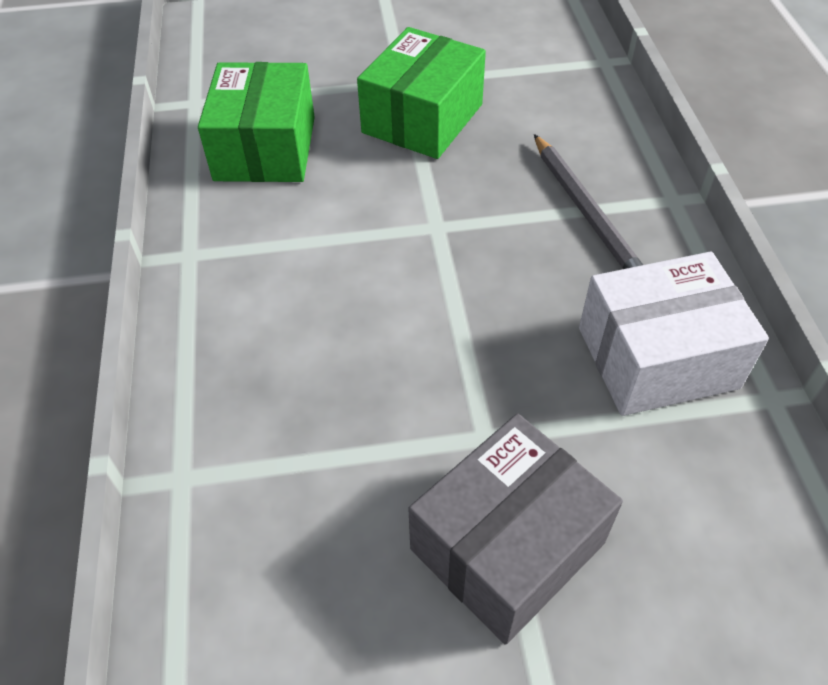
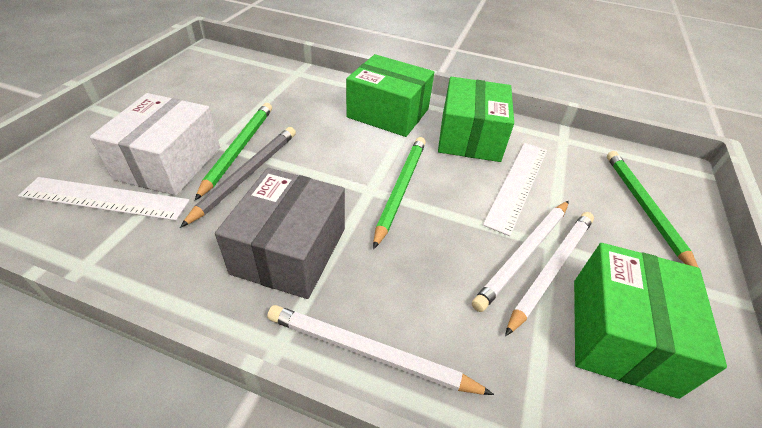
green box: [198,62,315,182] [357,27,486,159] = 2 -> [346,54,434,137] [438,77,514,162] [574,243,727,399] = 3
green pencil: none = 0 -> [195,103,272,200] [373,137,426,249] [607,151,699,268] = 3
white pencil: none = 0 -> [267,305,494,395] [472,201,569,312] [505,212,594,336] = 3
white ruler: none = 0 -> [18,177,190,221] [483,143,547,236] = 2

